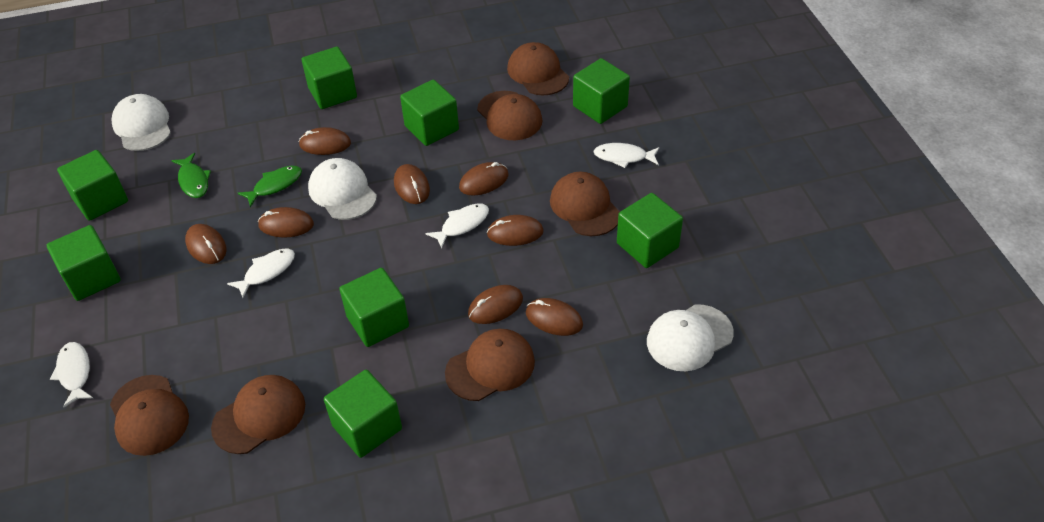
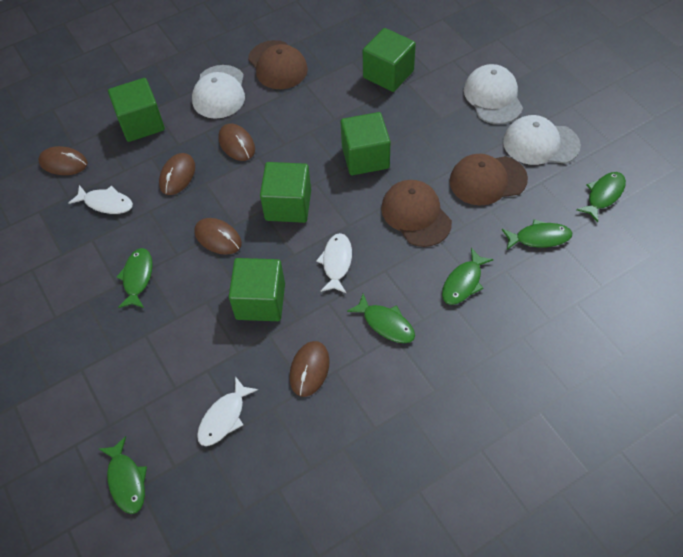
brown cap: [110,375,189,456] [211,375,305,454] [445,329,535,401] [477,91,542,140] [507,42,569,95] [550,172,619,236] = 6 -> [248,40,308,89] [381,180,452,247] [450,154,528,206] = 3
brown mouse: [185,224,227,264] [258,207,314,238] [299,127,351,155] [394,164,430,204] [459,162,509,196] [468,285,523,324] [487,215,544,246] [526,298,583,336] = 8 -> [38,146,88,175] [159,153,195,195] [194,218,242,255] [218,124,255,161] [289,341,330,397] = 5
green cube: [47,225,121,301] [57,150,128,221] [302,46,357,109] [324,370,402,458] [339,268,409,347] [400,79,459,146] [573,58,630,124] [617,193,683,268] = 8 -> [108,78,165,142] [229,258,285,321] [260,162,311,223] [341,112,390,175] [363,28,416,92] = 5
green fish: [172,153,211,198] [238,166,302,207] = 2 -> [99,436,147,514] [116,248,153,308] [347,294,415,343] [442,248,494,305] [502,219,572,250] [576,172,626,222] = 6
white fish: [50,342,93,408] [227,249,295,298] [426,203,489,249] [593,143,659,168] = 4 -> [69,185,133,214] [197,376,258,446] [316,233,352,293] = 3

